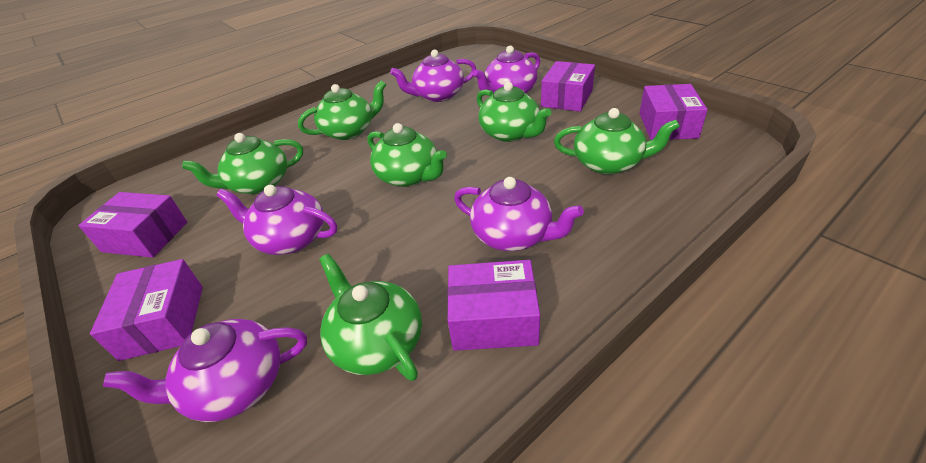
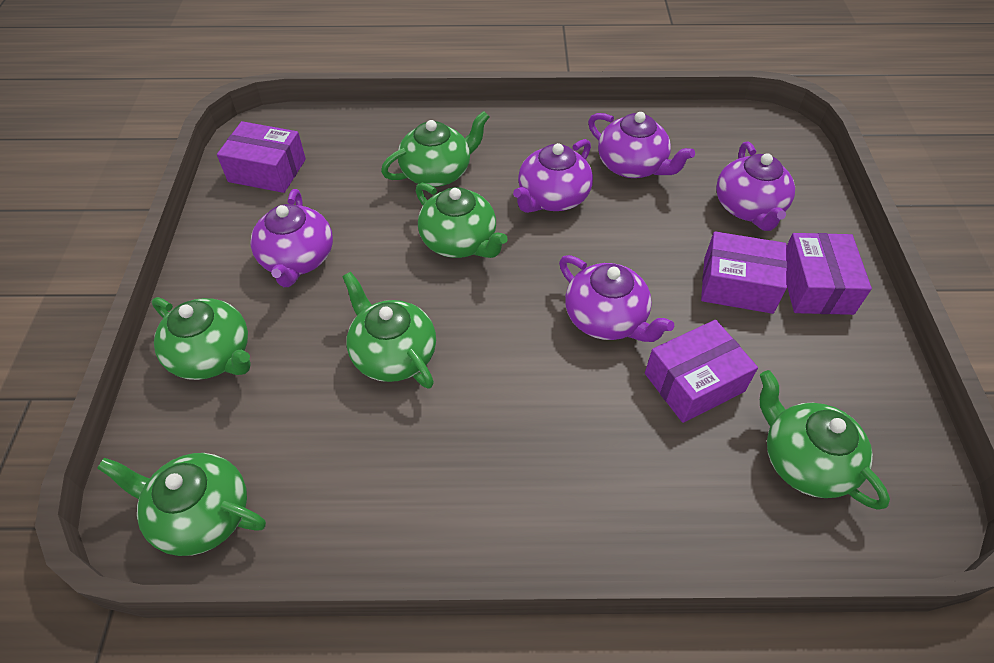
purple box: [78,192,187,258] [90,259,203,361] [447,260,540,351] [541,61,595,112] [639,84,708,140] = 5 -> [217,121,306,193] [645,320,758,423] [701,231,787,314] [787,233,872,315] = 4

